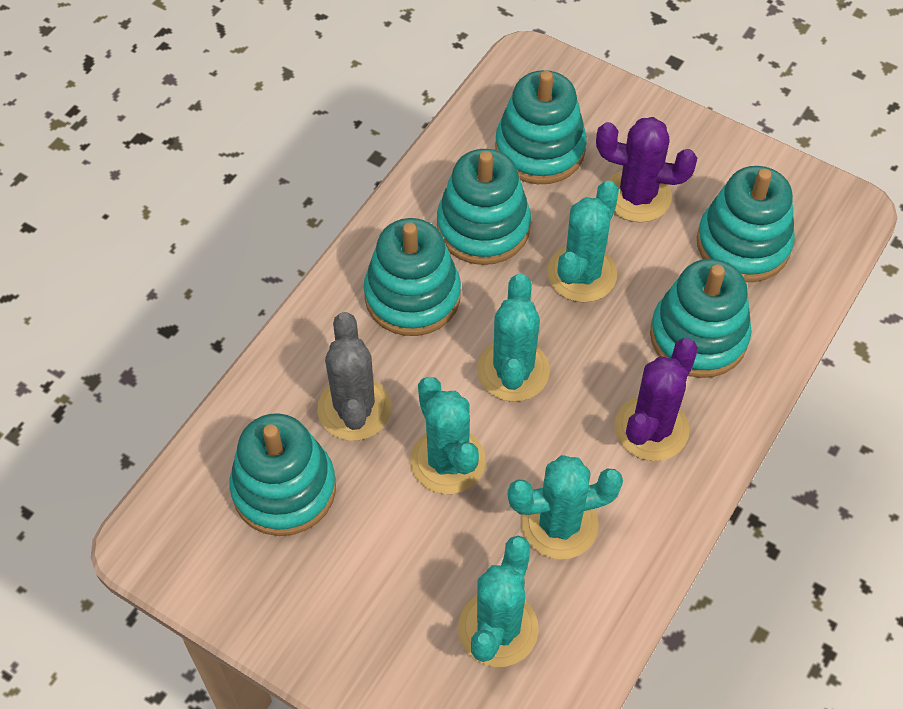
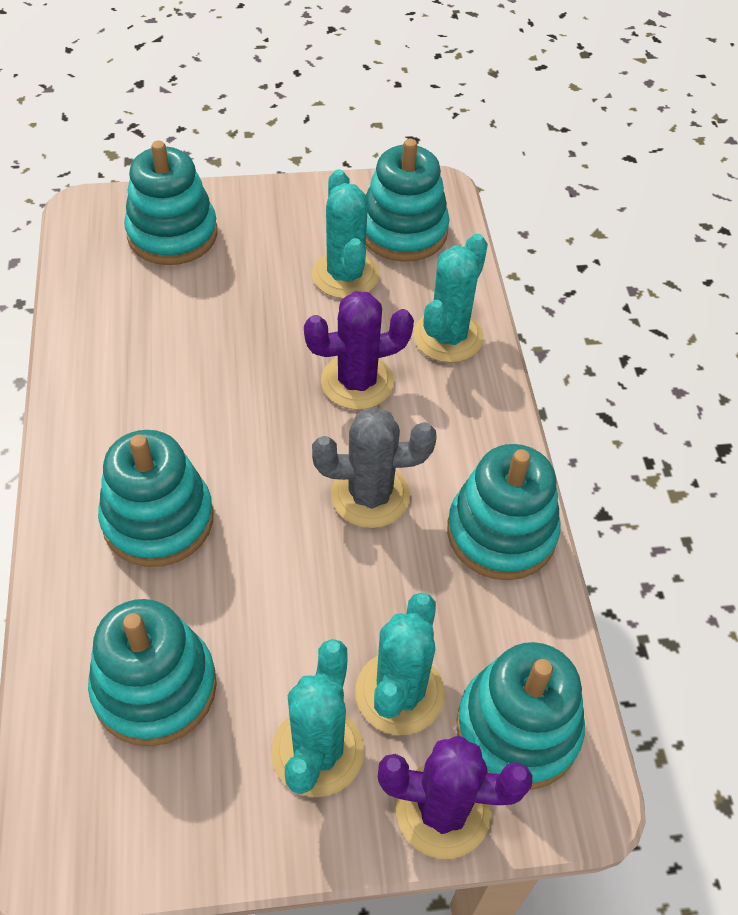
turquoise cactus: [410,377,486,494] [458,536,539,667] [477,274,550,402] [508,455,623,559] [547,181,619,303] = 5 -> [271,639,364,797] [312,169,380,299] [355,593,445,735] [413,234,488,363] = 4

